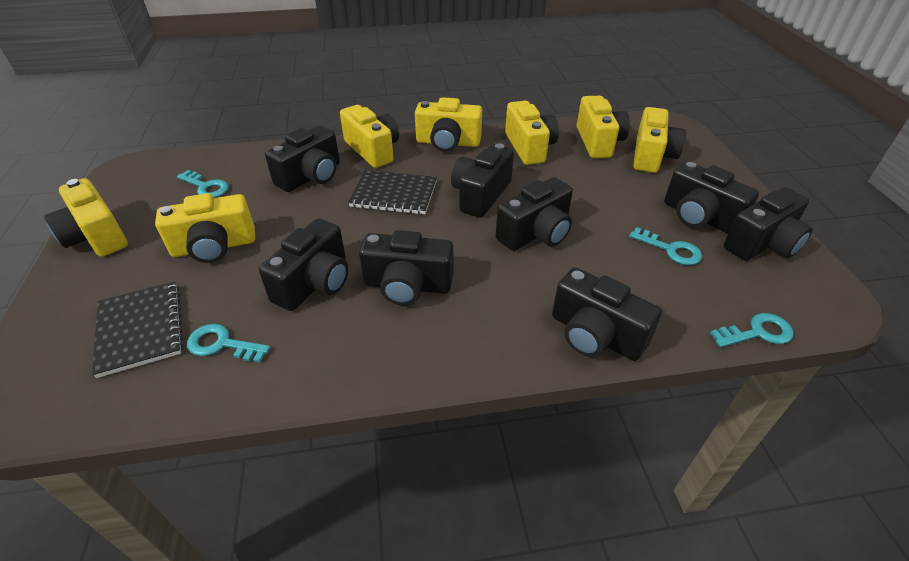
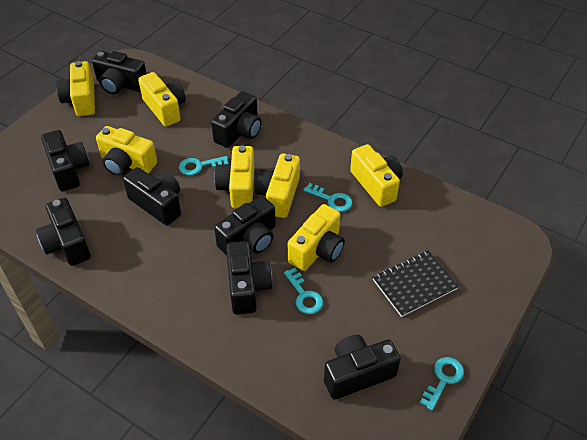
black notebook: [92,282,183,378] [348,170,437,215] = 2 -> [373,251,459,317] = 1

